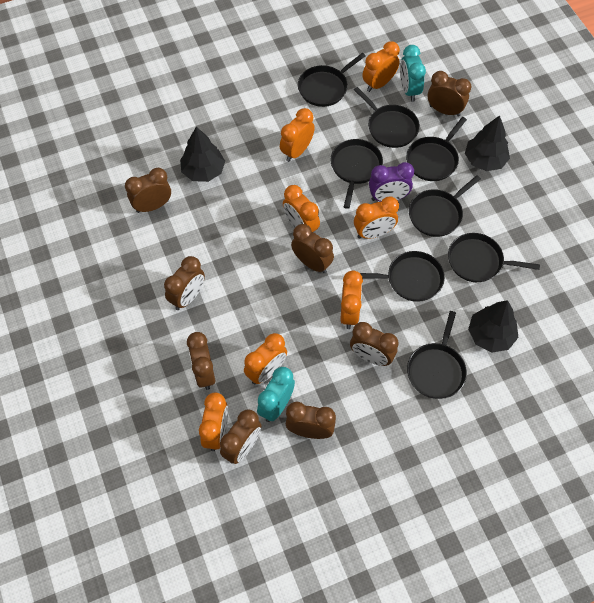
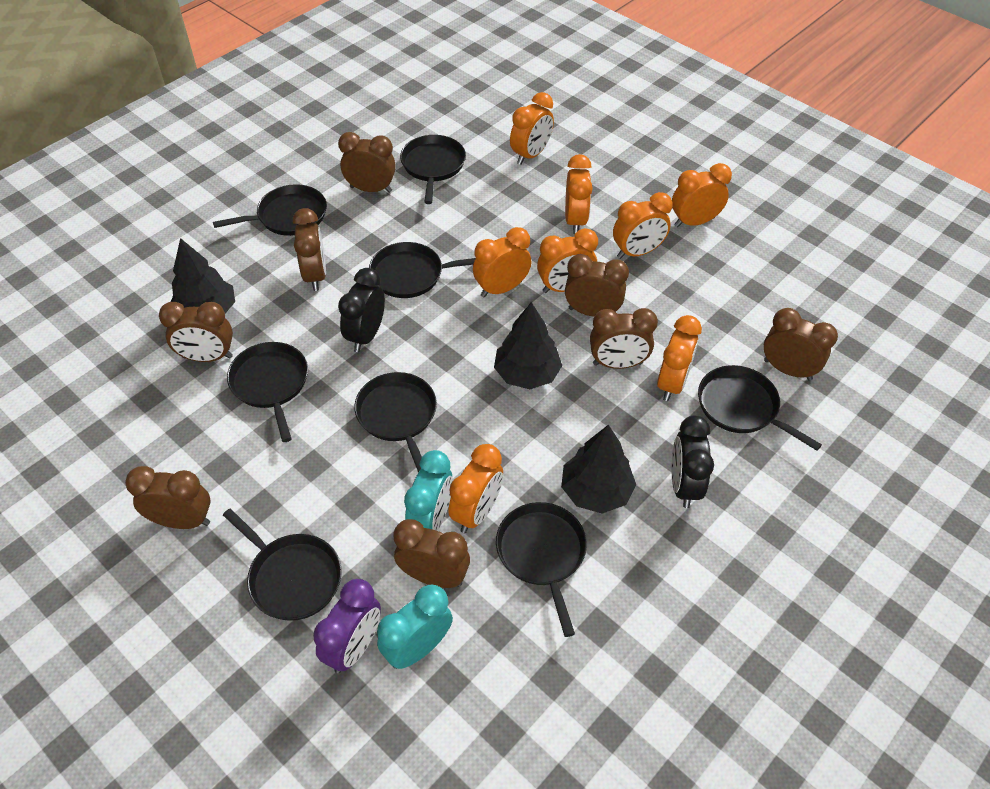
black clock: none = 0 -> [338,268,385,352] [672,415,714,508] = 2
orange clock: [199,393,228,451] [244,333,287,384] [280,108,315,162] [283,185,320,232] [340,270,363,329] [354,196,399,239] [362,41,400,92] = 7 -> [448,444,503,533] [473,227,532,297] [510,92,554,165] [537,228,598,293] [565,154,593,234] [613,192,673,259] [657,315,702,401] [672,163,732,227] = 8

